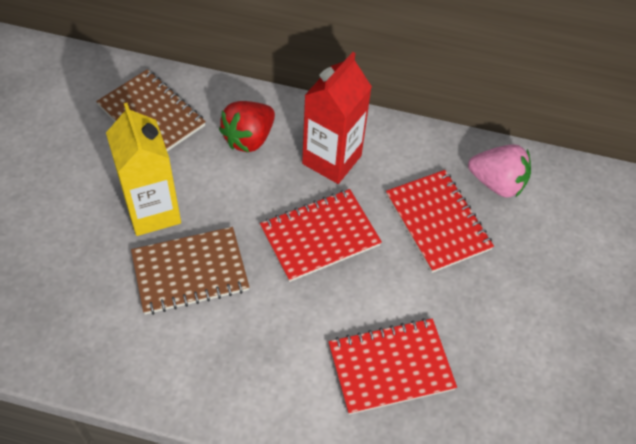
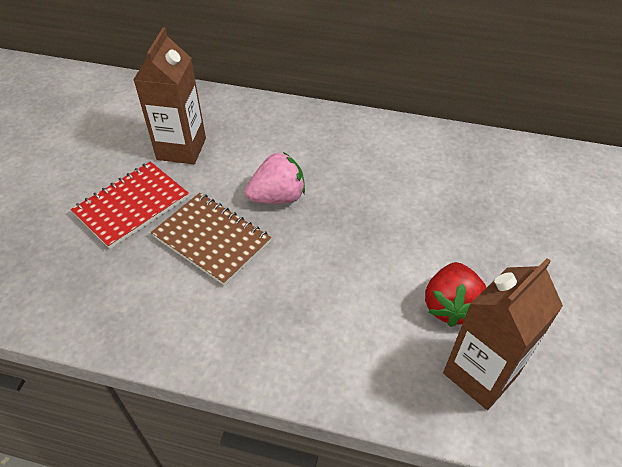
brown carton: none = 0 -> [133,28,206,164] [443,258,563,410] = 2
brown notebook: [96,69,206,151] [131,227,249,315] = 2 -> [151,193,271,286] = 1
red carton: [302,52,372,184] = 1 -> none = 0
red notebook: [260,189,382,282] [328,318,457,415] [386,170,494,273] = 3 -> [71,162,189,249] = 1
yellow carton: [106,103,181,236] = 1 -> none = 0

